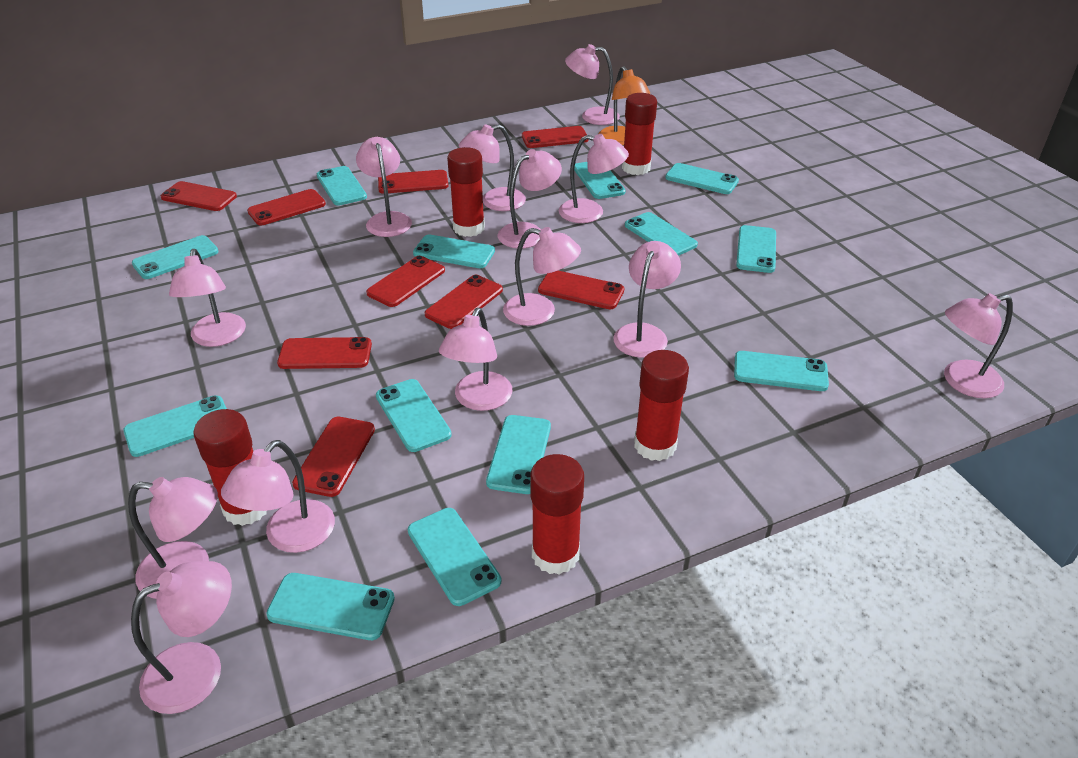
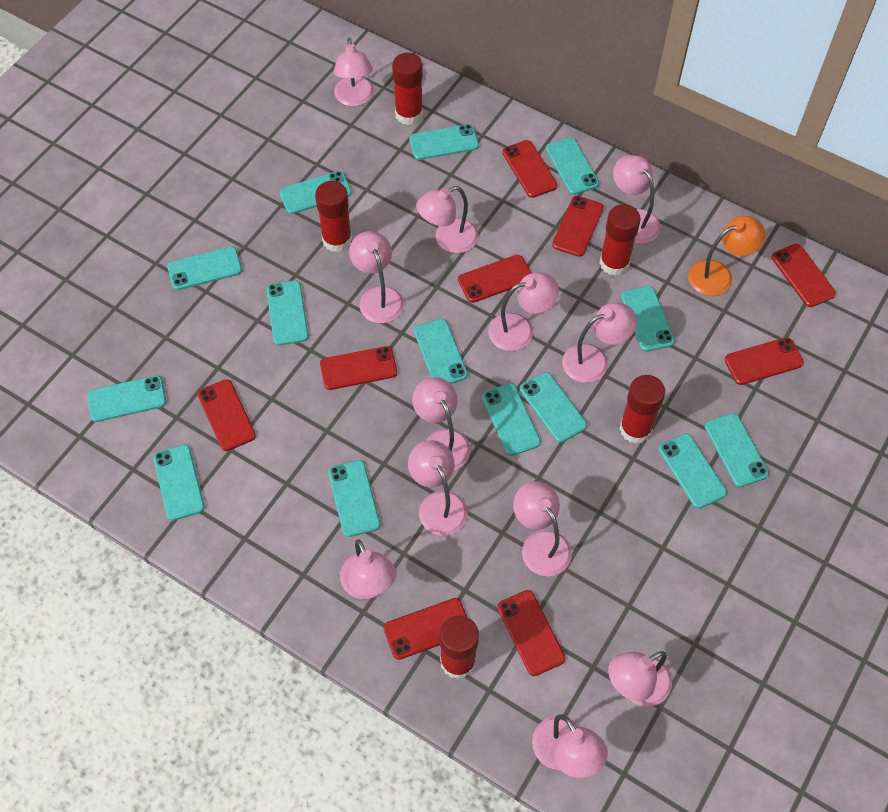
pink lamp: [128,477,218,599] [131,561,232,714] [169,249,246,347] [221,440,335,553] [356,137,412,237] [439,308,512,411] [459,124,526,211] [498,149,562,249] [503,227,581,326] [559,134,629,223] [565,44,620,125] [613,241,681,358] [944,293,1013,398] = 13 -> [334,37,374,106] [340,539,397,599] [349,231,404,323] [408,440,468,536] [412,377,471,470] [416,186,479,253] [488,272,559,351] [513,481,572,576] [532,714,608,778] [562,303,637,383] [608,651,672,707] [613,155,661,244] = 12
turquoise phone: [123,396,227,457] [132,235,219,279] [266,573,395,640] [317,166,367,206] [376,379,452,452] [408,508,501,606] [413,235,495,268] [486,415,551,494] [574,162,626,199] [625,212,698,256] [665,163,739,194] [734,351,829,391] [736,225,776,273] = 13 -> [87,375,166,422] [153,444,205,521] [167,247,242,290] [266,280,309,345] [279,171,352,214] [328,460,380,537] [409,124,479,160] [414,319,468,384] [482,383,541,456] [520,372,587,443] [546,137,599,195] [621,286,675,352] [658,433,727,509] [705,413,769,487] = 14

